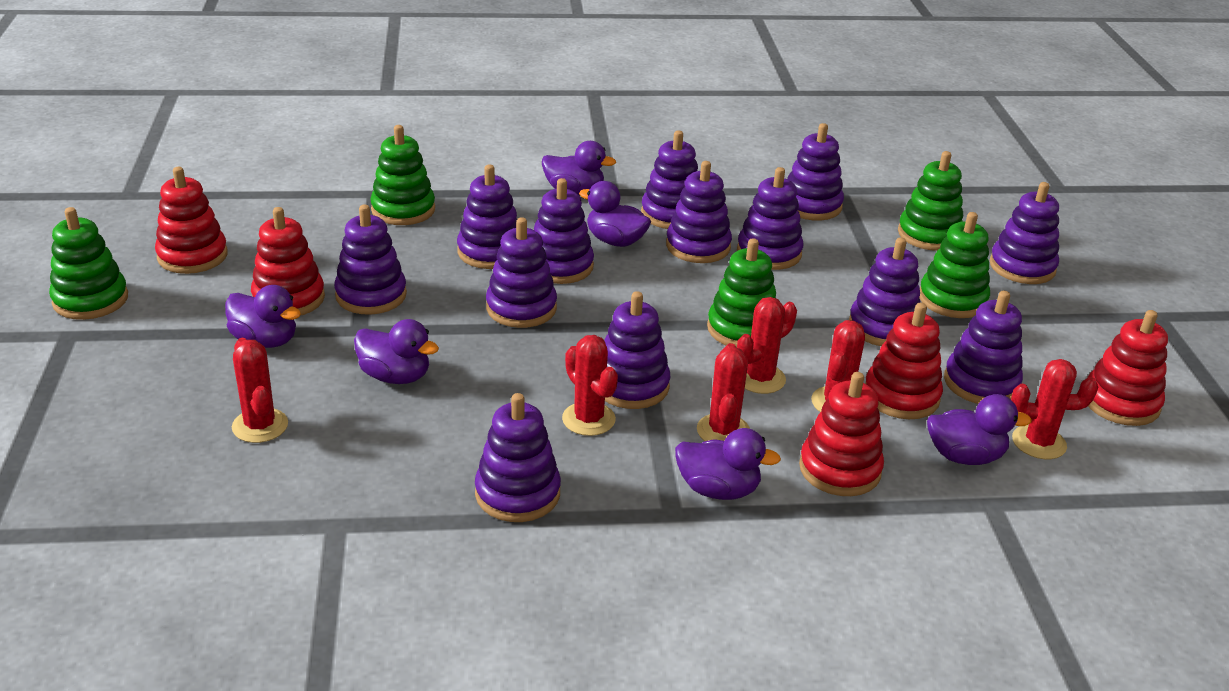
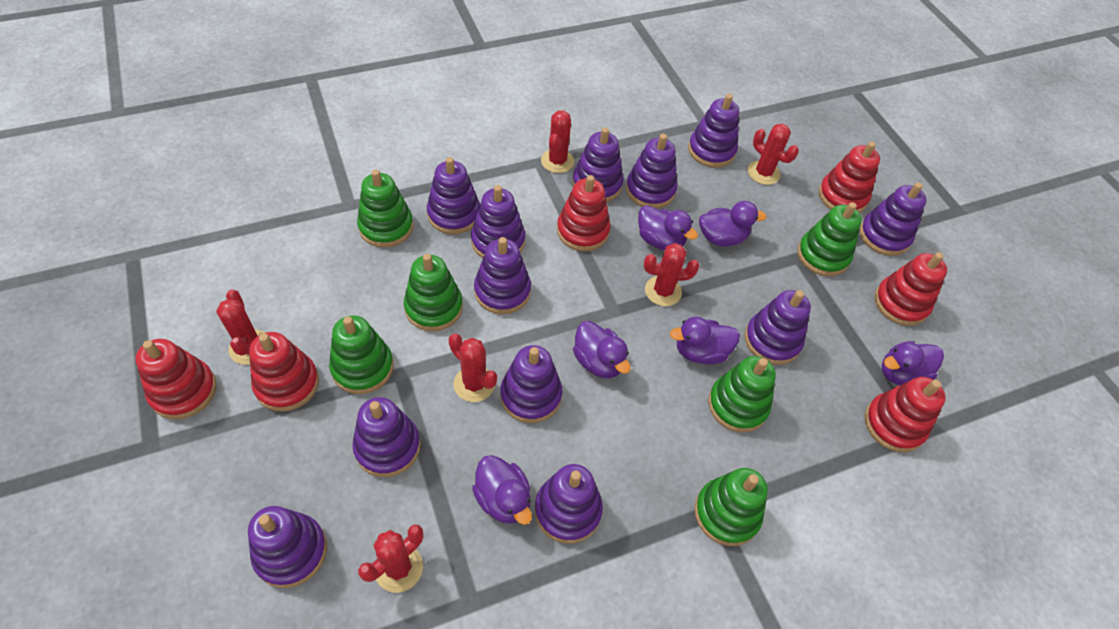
green stacking toy: [49,207,128,320] [370,125,435,225] [707,238,776,348] [898,151,963,251] [919,212,990,318] = 5 -> [329,315,394,394] [357,169,413,248] [404,254,463,331] [695,468,768,546] [708,356,776,432] [798,202,862,276] = 6
purple stacking toy: [334,205,407,315] [457,165,517,269] [475,393,561,522] [486,217,557,328] [534,178,594,284] [604,291,670,409] [641,130,698,229] [666,161,732,263] [737,167,804,270] [787,123,844,220] [849,238,921,346] [944,291,1023,404] [990,182,1059,284] = 13 -> [248,506,327,588] [352,397,421,477] [427,157,480,234] [471,185,525,258] [474,237,531,314] [500,345,562,423] [535,464,603,544] [572,127,623,202] [626,134,677,209] [688,94,739,168] [745,290,811,365] [859,182,927,256] = 12
red stacking toy: [155,167,228,274] [251,207,325,316] [799,372,884,496] [865,303,943,419] [1087,310,1168,426] = 5 -> [135,339,216,419] [249,332,319,412] [557,175,610,251] [819,142,880,213] [865,377,946,452] [875,252,947,326] = 6

